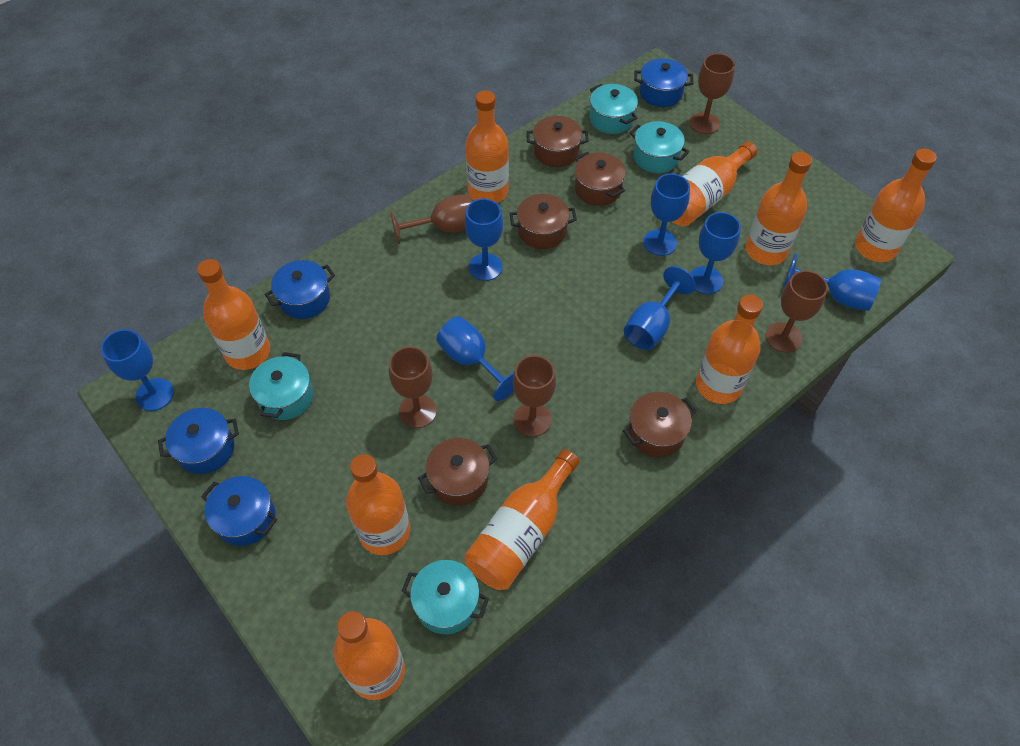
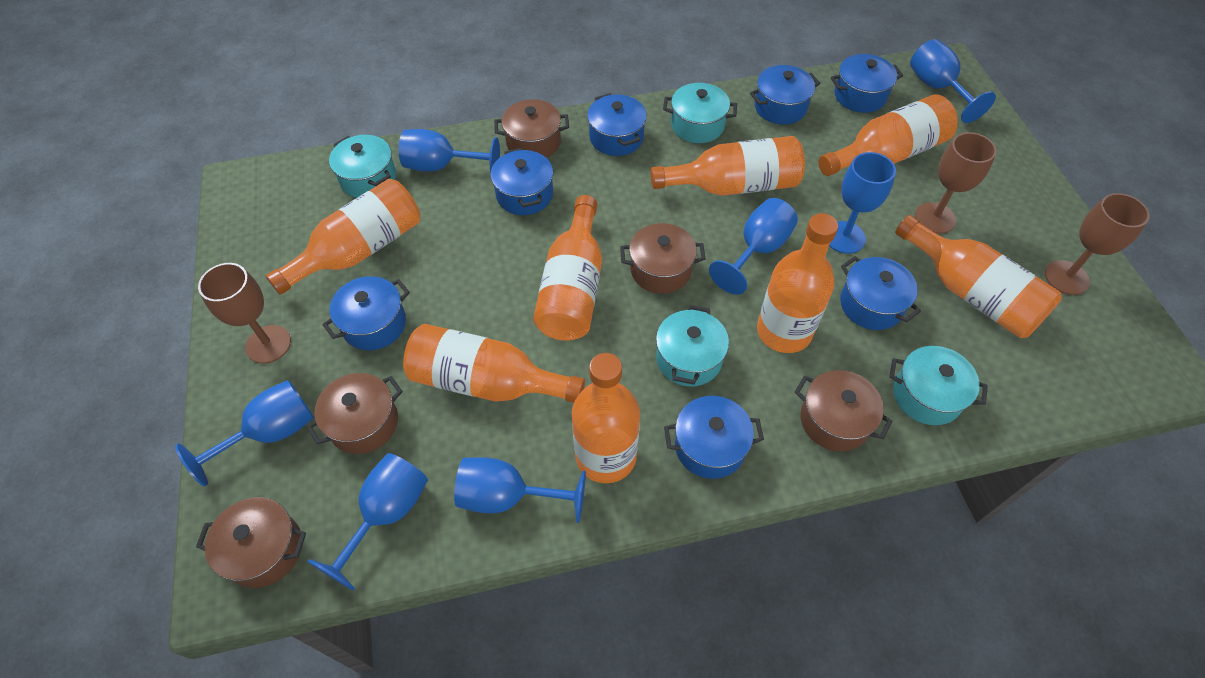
blue pot: [158,408,239,474] [201,476,277,546] [265,260,335,319] [634,58,693,107] = 4 -> [322,276,410,350] [490,148,553,215] [587,93,647,156] [664,396,764,479] [750,65,820,125] [831,54,903,113] [840,256,921,330] = 7
brown goblet: [389,347,437,428] [390,194,473,245] [513,355,556,437] [689,53,735,134] [766,270,828,353] = 5 -> [198,263,291,364] [915,132,996,234] [1045,193,1150,295] = 3
orange bottle: [197,259,270,370] [334,611,405,700] [346,454,410,555] [464,449,579,590] [465,90,509,203] [672,141,757,226] [696,294,763,404] [745,152,812,265] [855,148,937,262] = 9 -> [266,179,420,295] [403,324,585,403] [533,195,602,341] [572,353,640,483] [650,136,805,196] [757,213,838,353] [818,94,958,176] [895,215,1062,338] = 8

